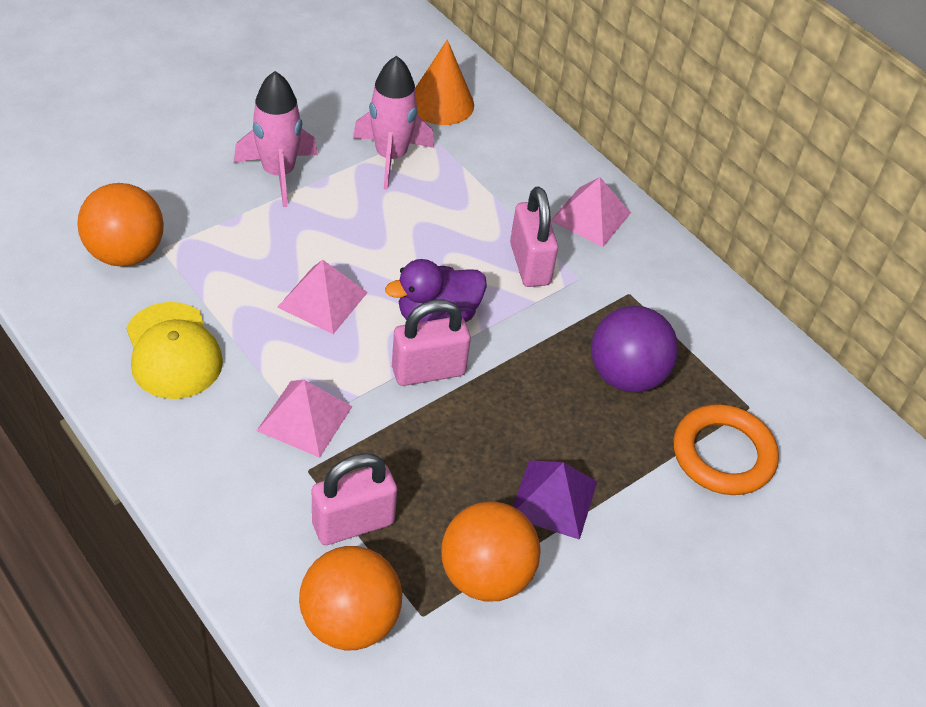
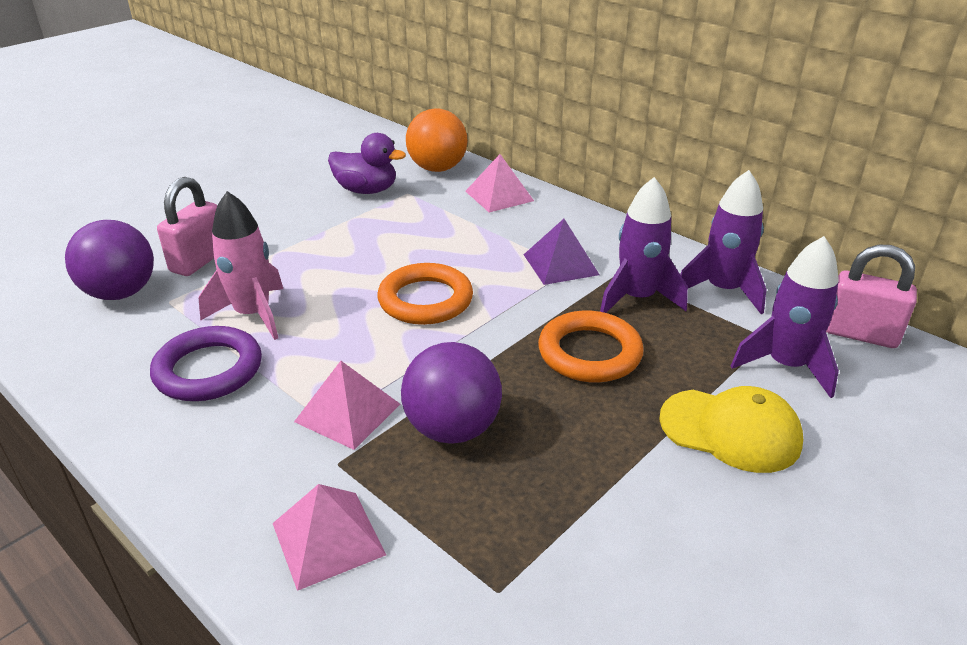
orange ball: [77,183,164,267] [299,546,402,651] [441,501,541,601] = 3 -> [406,108,467,172] = 1
orange cone: [415,40,474,125] = 1 -> none = 0
orange ring: [673,404,779,495] = 1 -> [378,263,473,325] [538,311,644,382] = 2
pink padlock: [312,453,397,545] [392,300,471,386] [510,187,558,287] = 3 -> [157,177,217,276] [826,245,917,348] = 2
pink rocket: [234,71,318,207] [353,56,434,190] = 2 -> [199,191,283,340] = 1
purple ball: [591,306,678,392] = 1 -> [65,220,154,300] [401,342,502,444] = 2
purple ring: none = 0 -> [150,326,262,401] = 1
purple rocket: none = 0 -> [600,177,688,313] [680,170,767,314] [731,236,839,398] = 3

